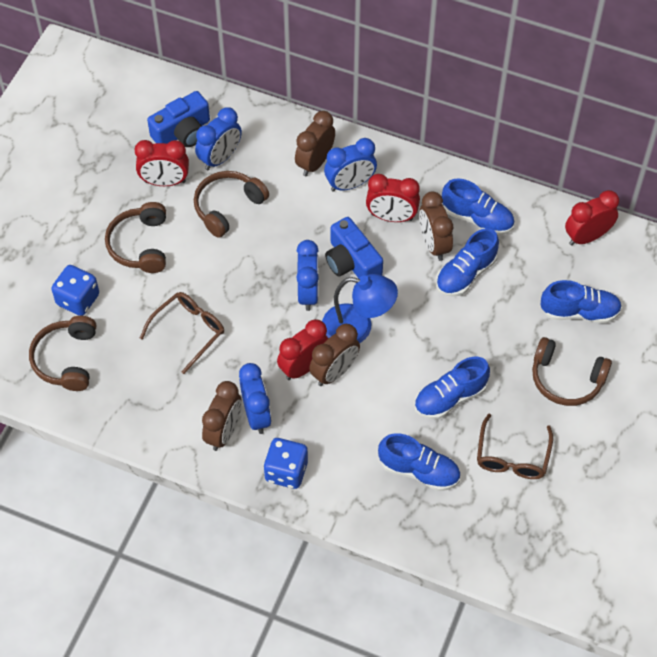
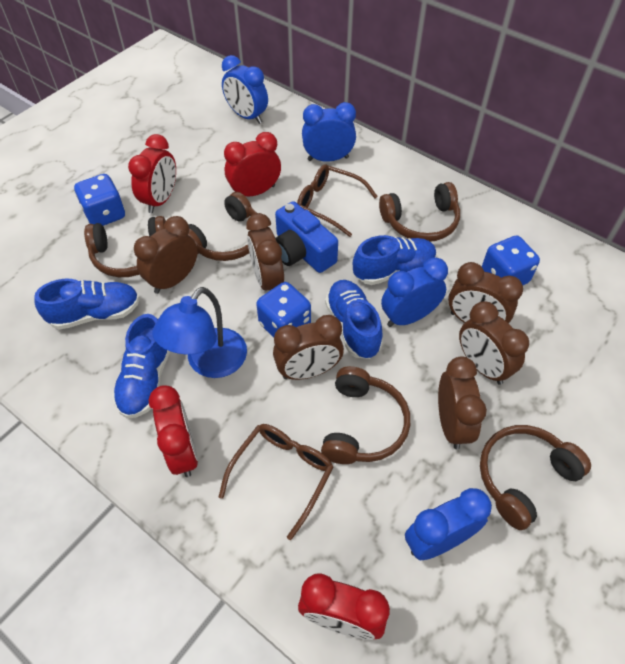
blue camera: [147,91,210,147] [325,217,383,278] = 2 -> [275,201,338,273] = 1
blue dice: [51,265,99,316] [263,438,308,489] = 2 -> [74,174,125,226] [256,282,311,338] [482,235,540,285] = 3
blue shoe: [378,433,460,491] [414,357,490,419] [436,228,499,297] [442,178,514,235] [540,280,622,323] = 5 -> [34,279,140,330] [112,314,170,419] [325,280,383,359] [353,235,437,285] = 4
brown clock: [202,381,241,451] [295,111,335,176] [309,324,360,386] [419,191,453,261] = 4 -> [134,216,198,294] [246,213,284,290] [273,315,344,380] [438,356,487,449] [448,262,523,323] [459,301,529,385] = 6
brown headphones: [29,316,96,391] [105,202,166,273] [194,171,269,238] [532,337,612,406] = 4 -> [84,216,166,277] [188,192,257,261] [321,366,410,464] [379,182,460,242] [480,425,591,530] = 5

